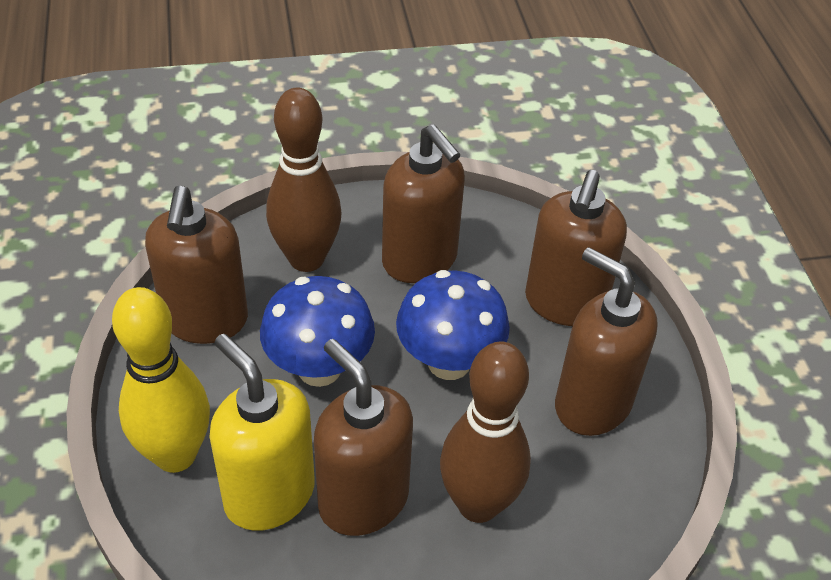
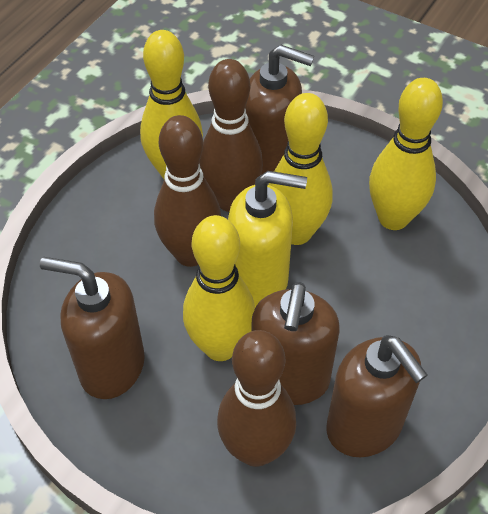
blue mushroom: [260,276,375,387] [396,270,510,380] = 2 -> none = 0
brown bowling pin: [266,88,342,272] [440,341,531,523] = 2 -> [154,115,221,267] [199,59,263,212] [217,330,296,467] = 3
brown soap dispenser: [145,186,248,344] [314,339,413,536] [382,124,465,283] [525,170,627,326] [555,247,658,436] = 5 -> [40,257,145,399] [245,45,314,175] [251,282,340,405] [326,335,428,457] = 4
yellow bowling pin: [112,287,210,473] = 1 -> [140,30,203,179] [183,215,255,361] [268,93,333,245] [369,78,443,230] = 4

